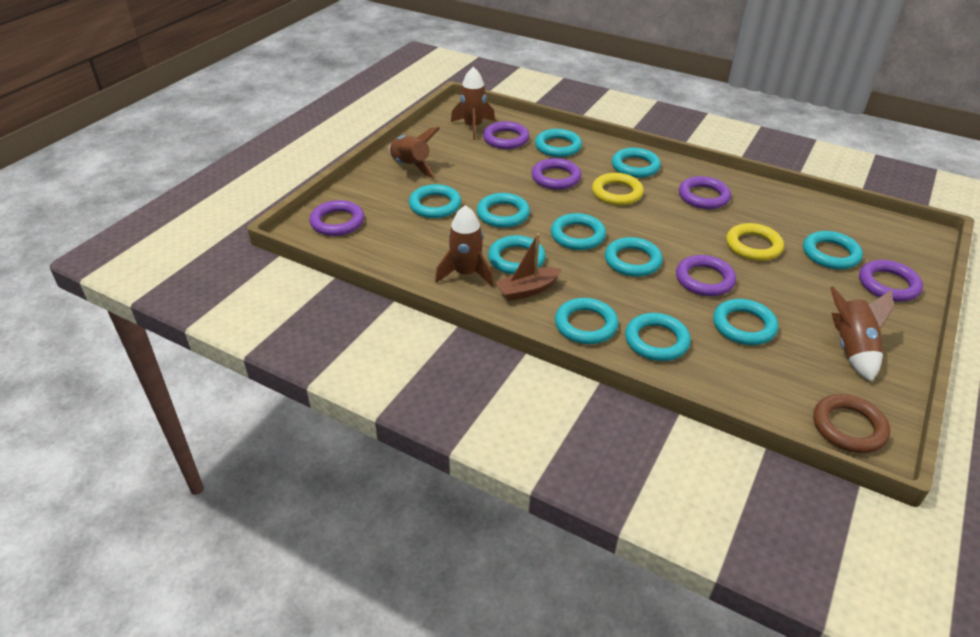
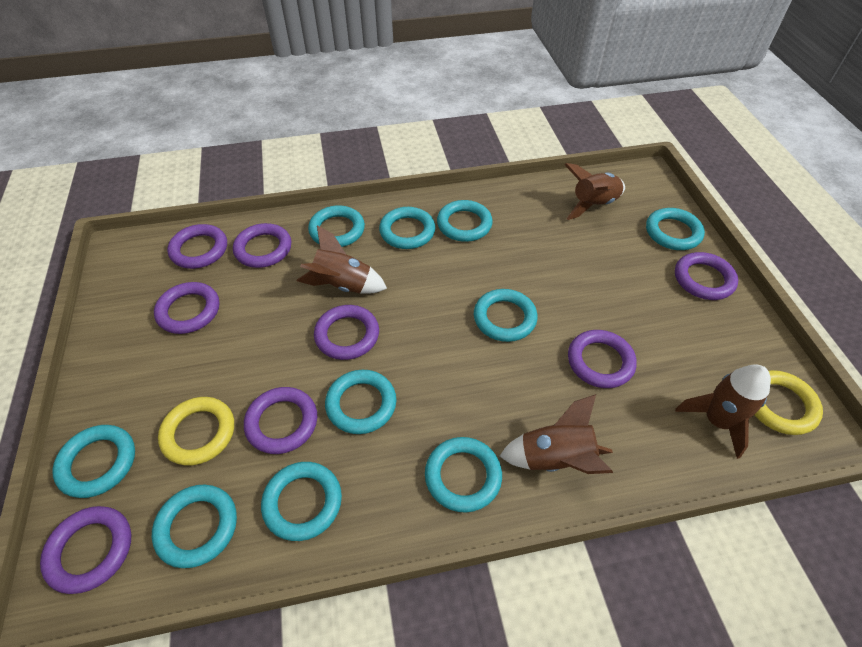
brown boat: [495,233,562,301] = 1 -> none = 0
brown ring: [813,394,890,453] = 1 -> none = 0
purple ring: [309,200,364,236] [483,121,529,149] [531,158,581,190] [676,255,736,296] [679,176,731,209] [859,260,923,302] = 6 -> [40,506,131,594] [154,282,219,334] [167,224,227,269] [233,223,291,268] [244,387,317,454] [314,305,379,360] [568,330,637,388] [675,252,738,300] = 8
turquoise ring: [409,184,461,218] [477,193,530,228] [488,235,546,274] [535,129,582,157] [551,213,606,250] [555,298,618,344] [605,237,663,277] [612,148,661,178] [625,313,691,361] [713,299,778,345] [803,231,863,269] = 11 -> [52,425,135,498] [152,485,237,568] [261,462,342,541] [308,205,365,247] [325,370,397,434] [379,207,435,249] [425,437,502,512] [437,200,493,242] [474,289,538,342] [646,208,705,250] = 10

